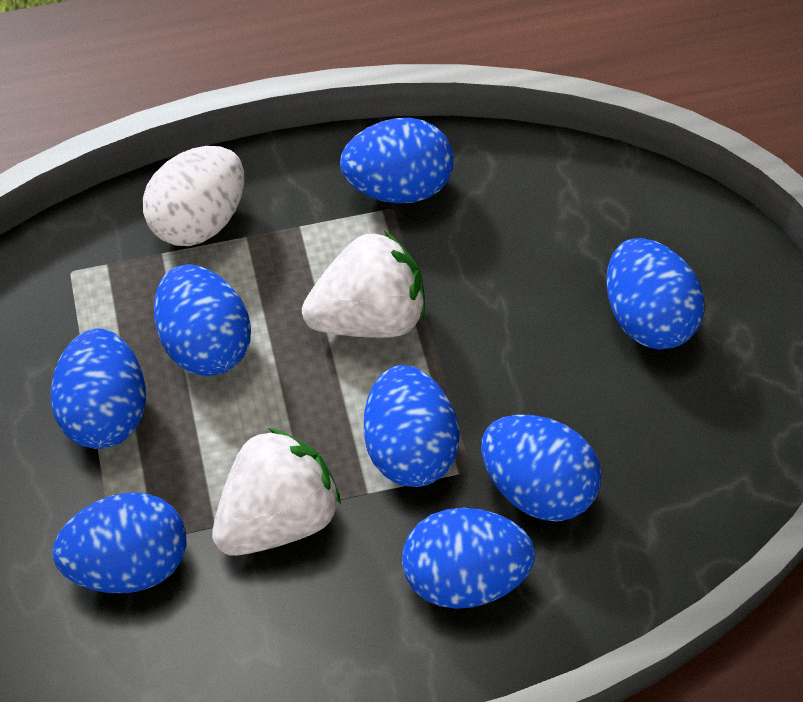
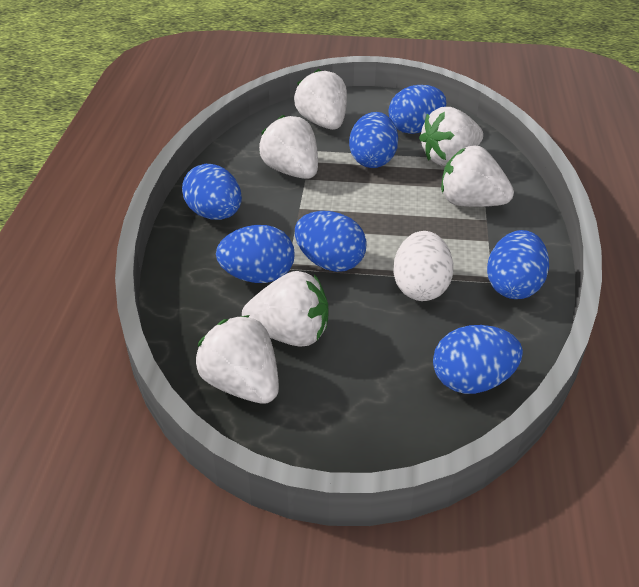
blue egg: [51,328,146,449] [53,492,186,593] [154,264,251,376] [340,118,454,204] [364,365,459,487] [402,508,535,609] [481,414,602,522] [606,238,704,349] = 8 -> [182,164,242,220] [216,225,295,283] [295,211,367,272] [349,112,398,168] [389,85,446,134] [433,325,523,394] [487,230,549,299] = 7
white strawberry: [212,428,341,556] [302,231,425,338] = 2 -> [196,315,279,404] [242,271,328,347] [259,115,318,179] [294,69,347,130] [419,107,483,166] [441,145,514,207] = 6

